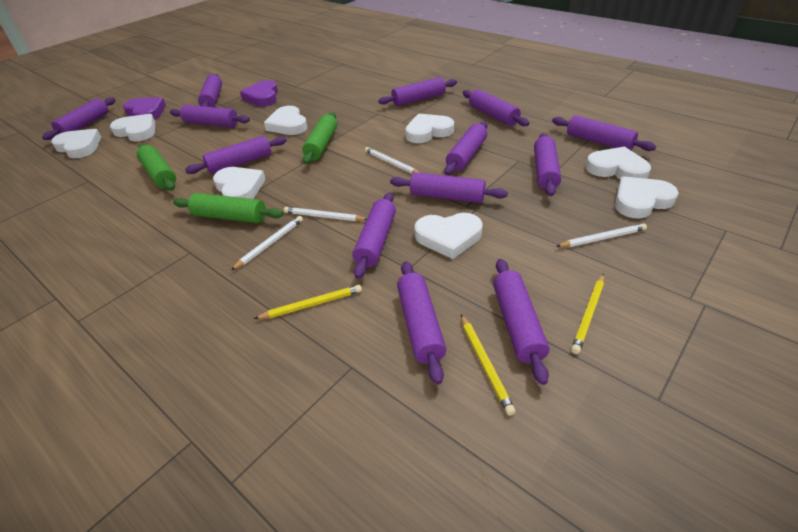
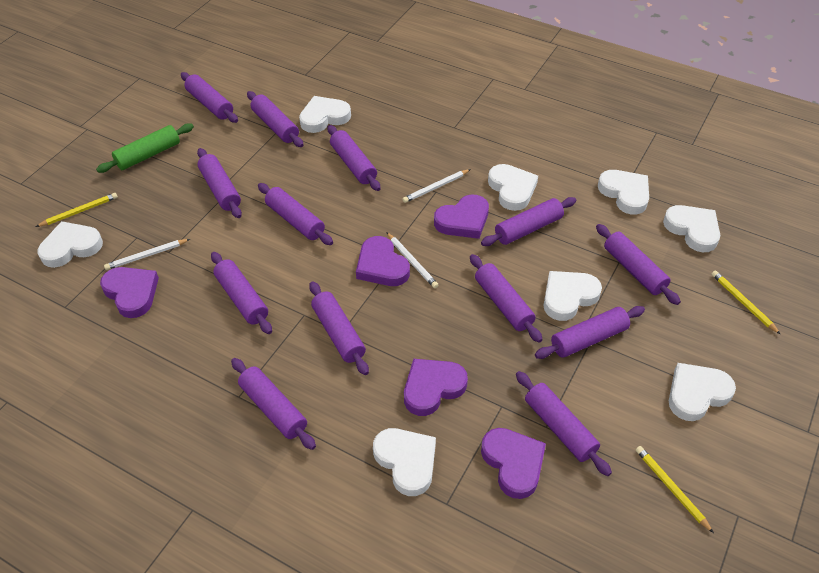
green rolling pin: [137,144,176,191] [173,193,283,223] [302,112,337,164] = 3 -> [96,123,194,173] = 1
purple heart: [123,97,166,120] [240,80,278,106] = 2 -> [100,267,159,318] [356,236,410,286] [404,359,468,416] [434,195,489,239] [481,428,546,499] = 5
white pencil: [231,216,303,270] [284,207,367,221] [365,147,420,174] [556,223,647,247] = 4 -> [104,239,190,270] [386,232,438,288] [403,169,471,203] = 3

